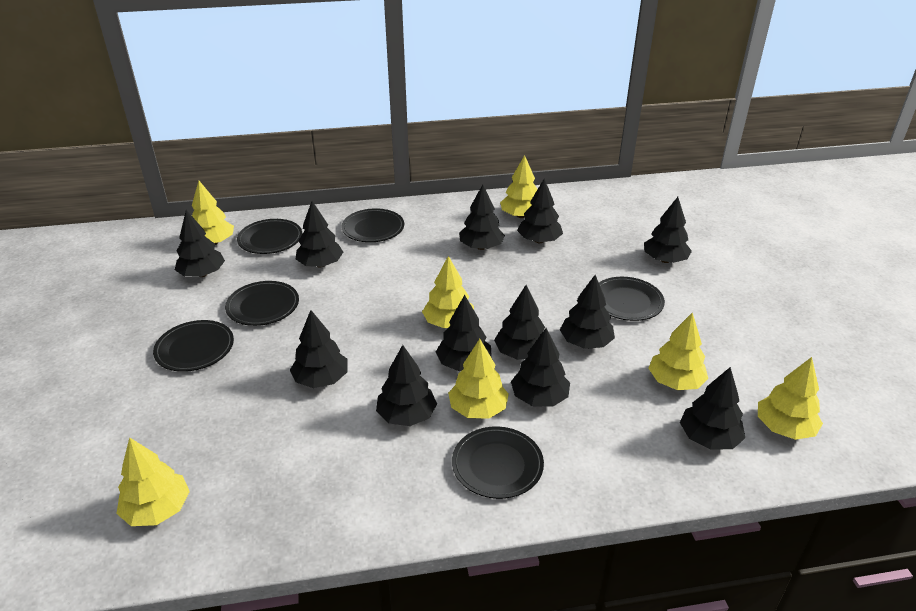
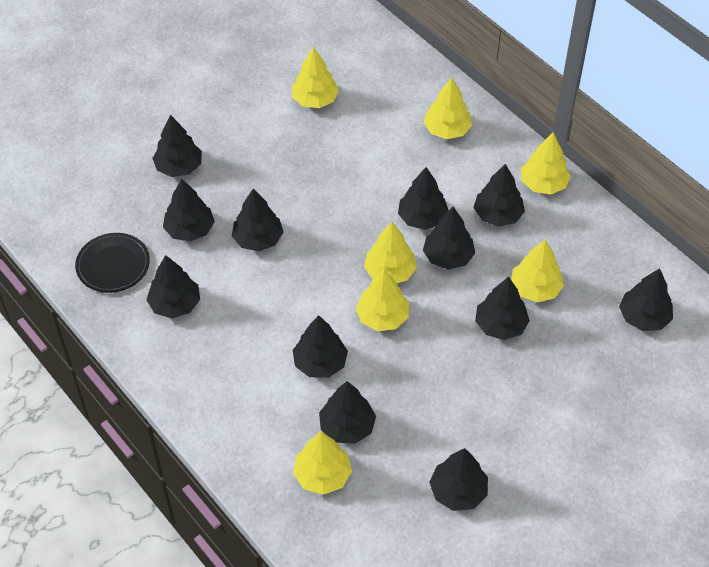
black plate: [153,320,234,372] [225,281,299,326] [237,219,302,254] [341,208,404,242] [452,426,544,499] [599,277,665,321] = 6 -> [75,233,150,293] = 1

